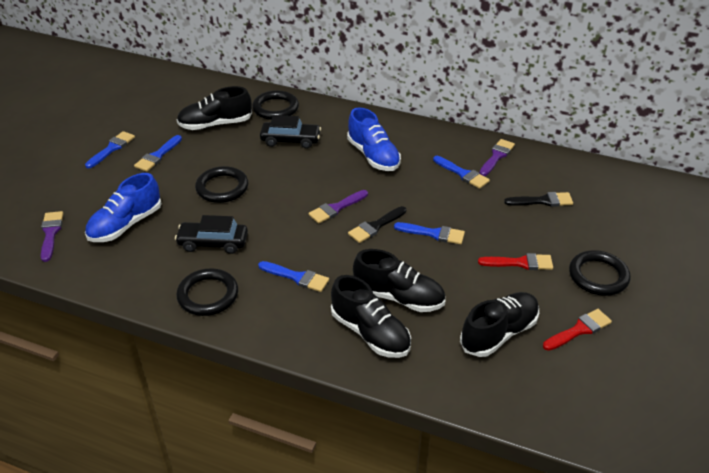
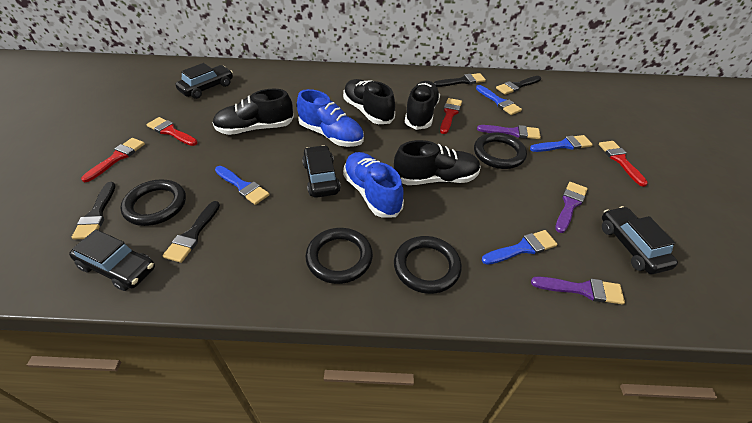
black brush: [348,206,406,243] [504,192,573,207] = 2 -> [72,182,116,239] [162,201,220,263] [434,73,486,87] [496,76,541,95] = 4
black car: [175,215,248,254] [260,115,321,149] = 2 -> [69,229,155,291] [176,63,233,99] [302,145,341,198] [602,206,678,274] = 4
blue brush: [85,131,135,168] [134,135,182,172] [258,261,329,292] [394,222,465,244] [433,156,490,189] = 5 -> [215,166,270,205] [476,85,522,115] [482,230,557,265] [530,135,593,152] = 4
red brush: [478,253,553,270] [543,309,612,351] = 2 -> [81,138,145,182] [147,117,198,146] [440,98,462,134] [599,141,648,187] = 4

